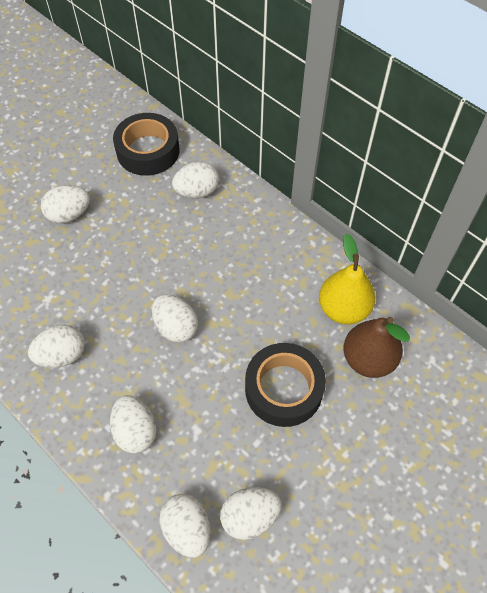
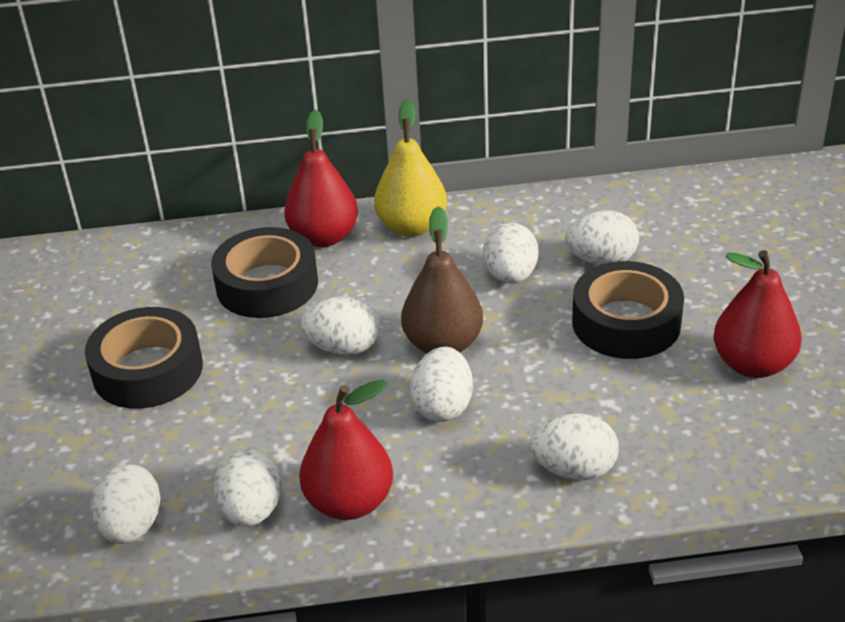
black tape: [113,113,179,176] [245,343,326,427] = 2 -> [85,307,203,409] [211,227,318,318] [572,261,684,359] = 3
red pear: none = 0 -> [284,109,358,247] [299,380,393,520] [714,250,802,378] = 3

